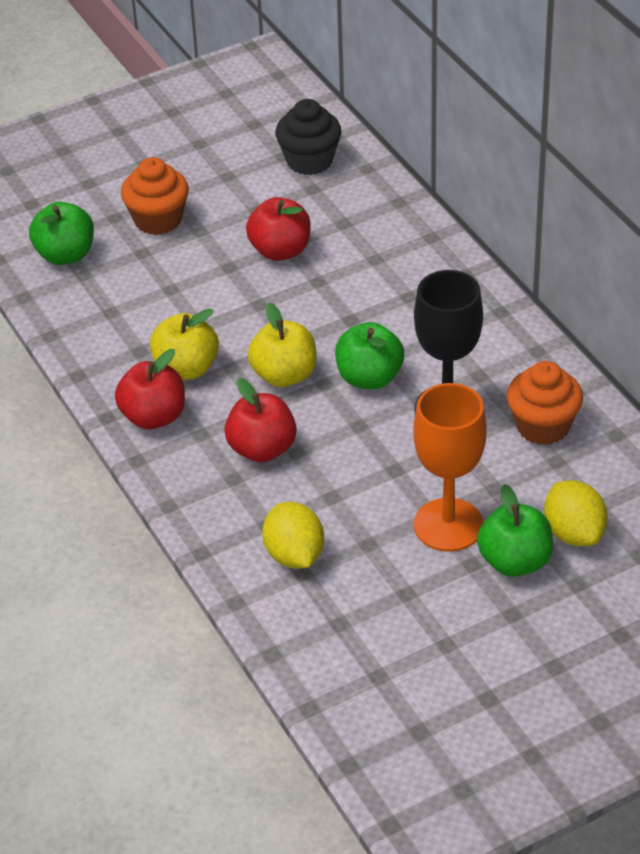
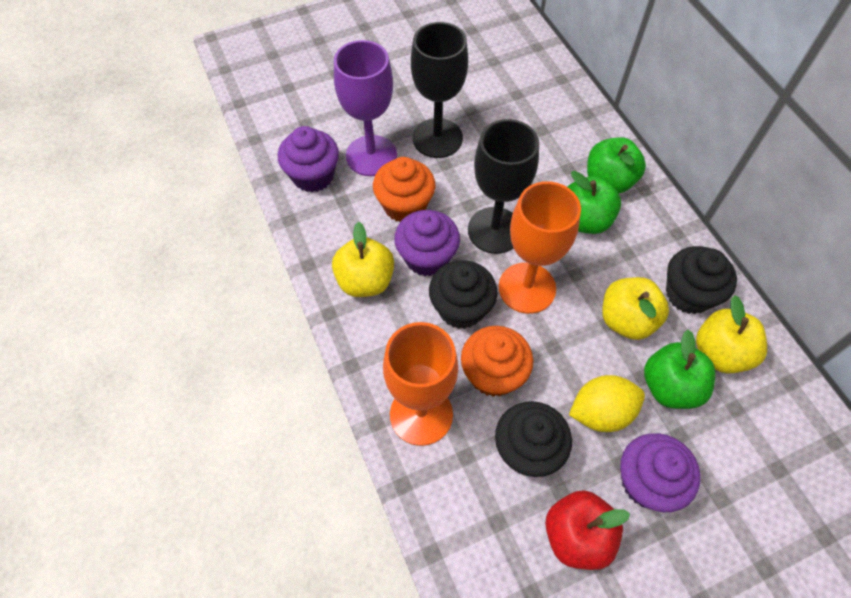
black cupcake: [275,99,341,175] = 1 -> [429,260,497,329] [495,401,572,477] [666,246,737,314] = 3
black goblet: [414,270,483,413] = 1 -> [411,22,468,158] [468,119,539,254] = 2
orange goblet: [413,383,486,552] = 1 -> [383,322,458,446] [499,181,581,314] = 2
purple cupcake: none = 0 -> [278,126,339,192] [394,210,460,276] [620,433,700,512] = 3
purple goblet: none = 0 -> [334,40,397,176] = 1
red apple: [115,349,185,429] [224,378,297,463] [246,197,311,261] = 3 -> [545,490,630,570] = 1
yellow apple: [150,308,219,380] [248,303,317,387] = 2 -> [332,222,394,297] [602,277,669,340] [696,295,767,373] = 3
yellow lemon: [262,502,324,569] [544,480,608,546] = 2 -> [569,375,645,432] = 1

